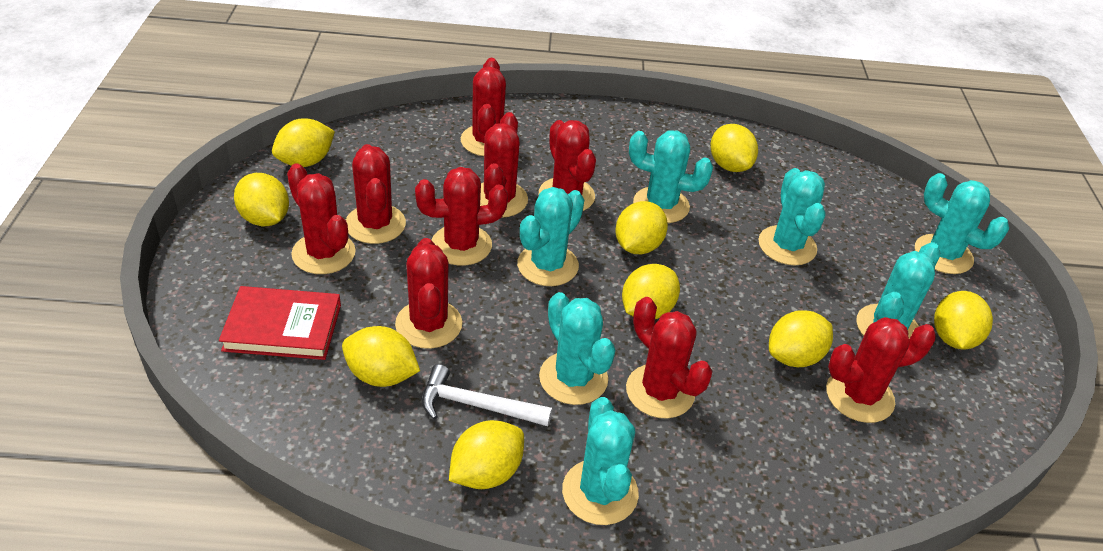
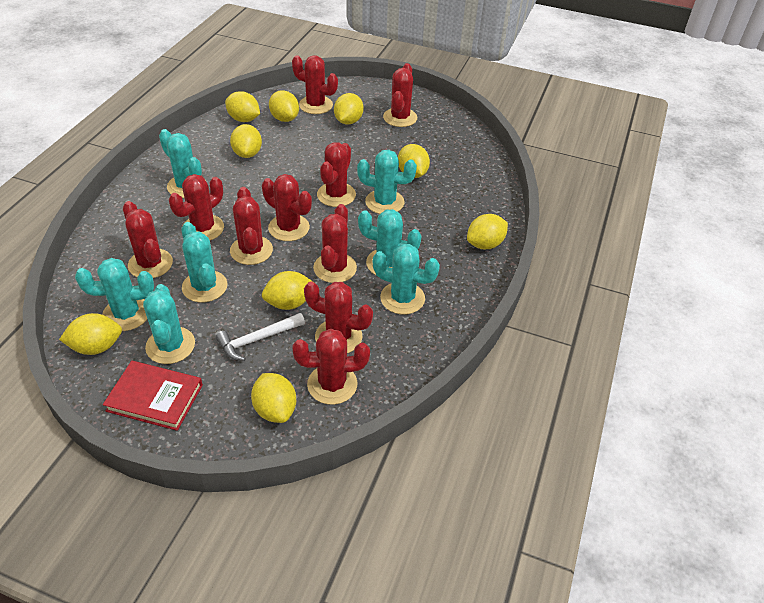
red cactus: [287,164,356,274] [346,144,406,244] [395,238,462,349] [415,167,508,266] [461,58,506,156] [480,112,528,218] [539,120,596,211] [626,297,712,419] [826,317,936,423] = 9 -> [123,201,173,278] [169,174,224,240] [230,187,273,265] [262,174,312,241] [292,55,338,114] [292,329,370,405] [304,281,373,353] [313,204,357,283] [317,142,356,207] [383,63,417,127] = 10

